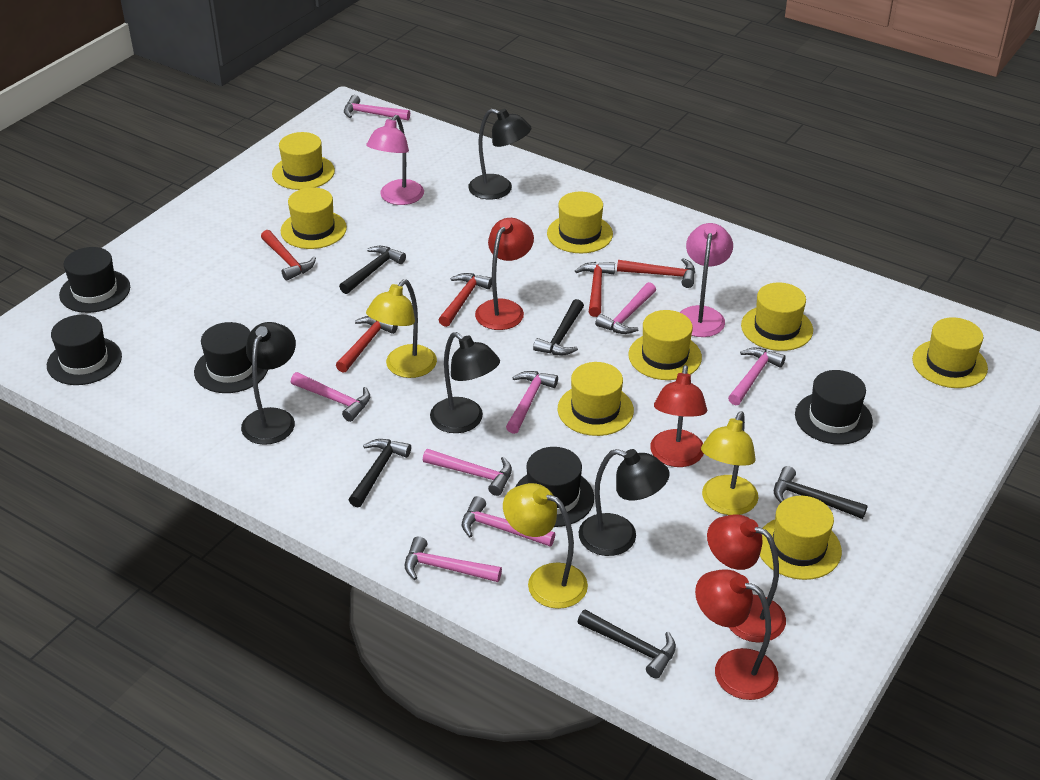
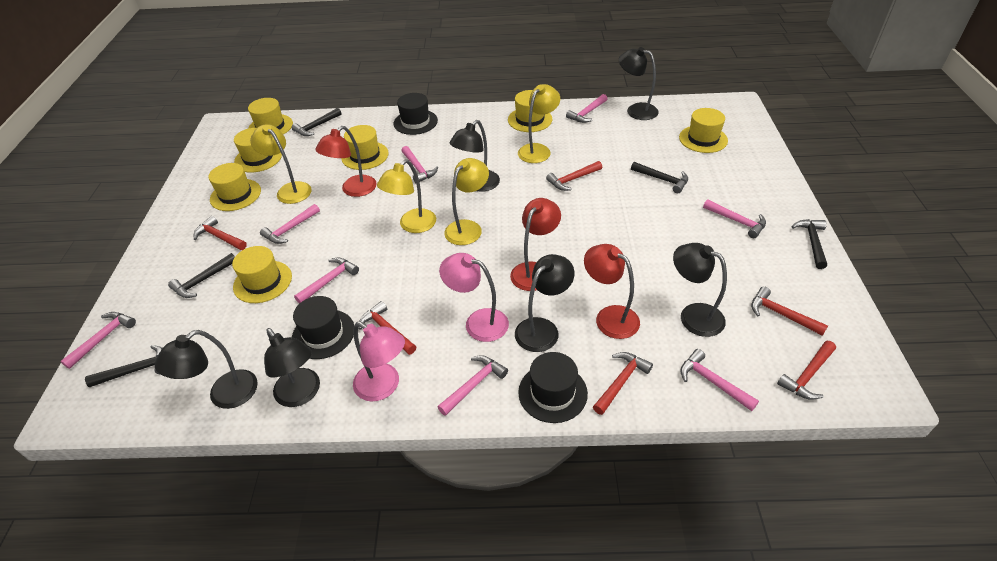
black hat: [47,315,122,385] [59,247,130,313] [194,322,268,393] [515,447,594,527] [795,370,873,445] = 5 -> [292,296,354,359] [393,93,438,135] [518,352,588,423] = 3
black lamp: [241,322,296,445] [430,332,500,433] [468,109,532,200] [579,449,670,556] = 4 -> [155,330,258,409] [264,328,320,407] [449,120,500,192] [515,254,575,352] [619,47,658,120] [673,243,727,337] = 6
red hammer: [261,230,316,281] [336,316,398,373] [439,273,492,327] [575,262,615,317] [617,258,695,288] = 5 -> [193,216,247,250] [359,301,416,355] [546,161,602,191] [593,352,653,415] [751,286,828,336] [777,341,836,400] = 6
red lamp: [475,218,534,330] [650,365,707,467] [695,569,778,700] [707,515,786,643] = 4 -> [315,126,377,197] [510,198,561,291] [584,244,640,339] = 3
yellow hat: [272,132,335,190] [281,187,347,249] [547,192,613,253] [558,362,634,436] [629,310,702,380] [741,283,813,351] [760,496,842,580] [912,317,988,388] = 8 -> [209,163,261,211] [232,246,292,303] [234,128,282,173] [248,98,293,135] [341,125,389,170] [508,90,553,132] [679,108,728,153] = 7
yellow lamp: [366,279,437,378] [503,483,588,609] [701,411,758,515] = 3 -> [250,124,312,204] [377,160,436,233] [444,158,489,245] [518,84,560,163] = 4

